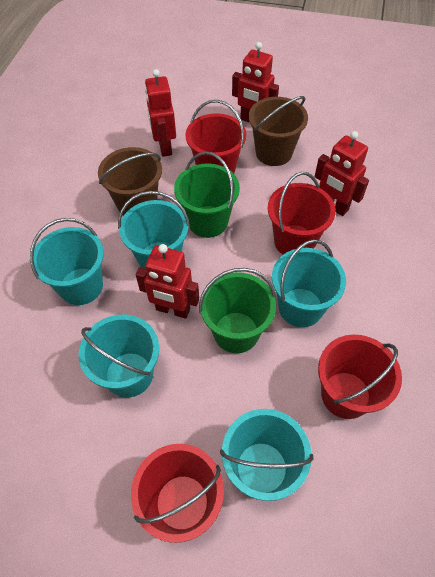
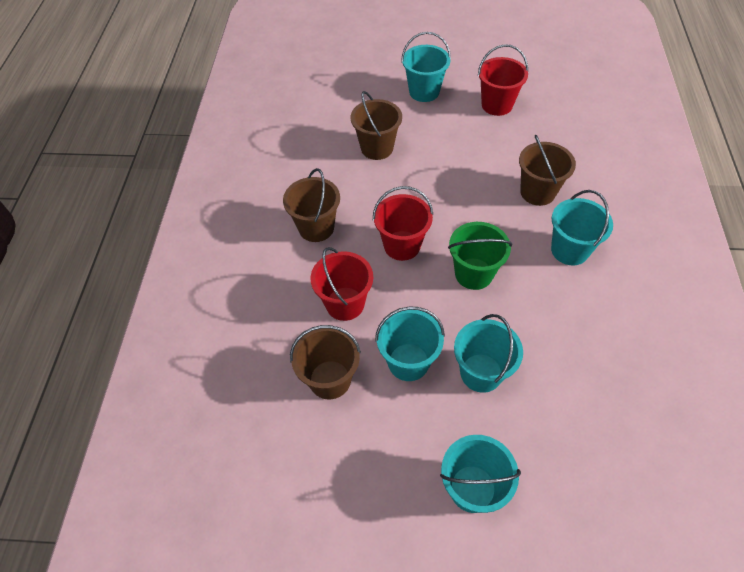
brown bucket: [98,147,162,216] [249,96,308,166] = 2 -> [283,168,340,242] [290,325,361,400] [351,91,402,160] [519,135,576,206] = 4
green bucket: [174,152,240,238] [199,268,276,353] = 2 -> [448,222,512,290] = 1
red bucket: [131,444,224,543] [186,100,246,173] [268,172,336,255] [318,335,402,419] = 4 -> [311,247,373,321] [373,186,433,261] [478,44,528,116] = 3
red robot: [136,244,199,319] [145,69,176,157] [232,42,279,122] [315,131,369,216] = 4 -> none = 0

